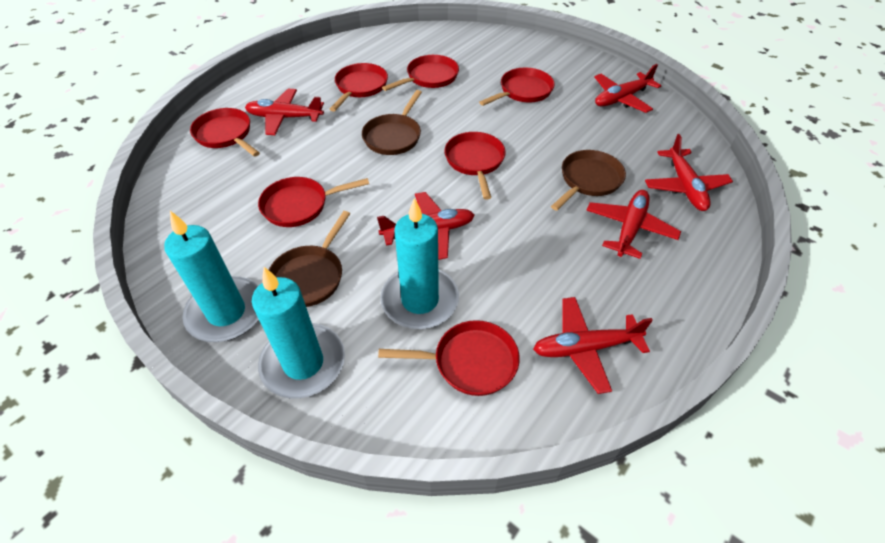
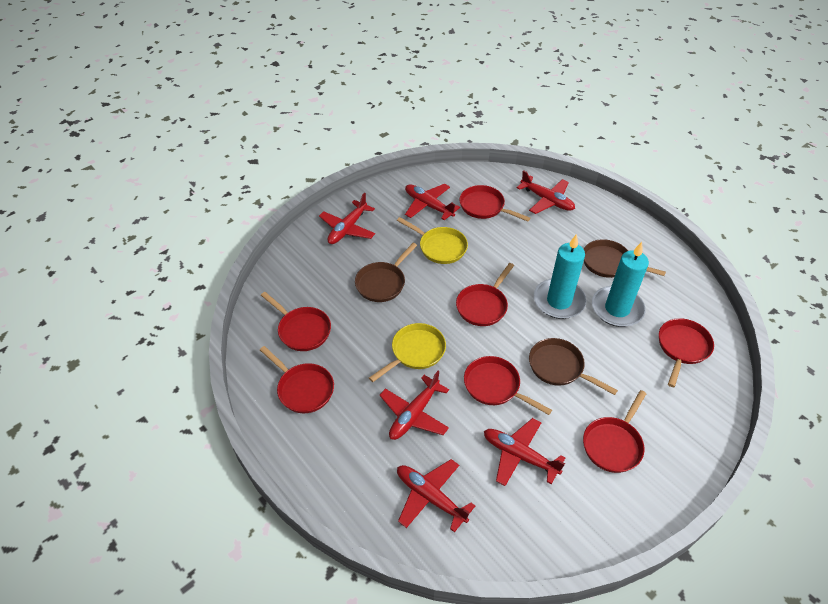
turquoise candle: [164,211,259,342] [252,267,345,398] [380,198,459,329] = 3 -> [534,234,587,319] [592,242,649,327] = 2
yellow pan: none = 0 -> [369,323,446,382] [397,217,468,264] = 2

